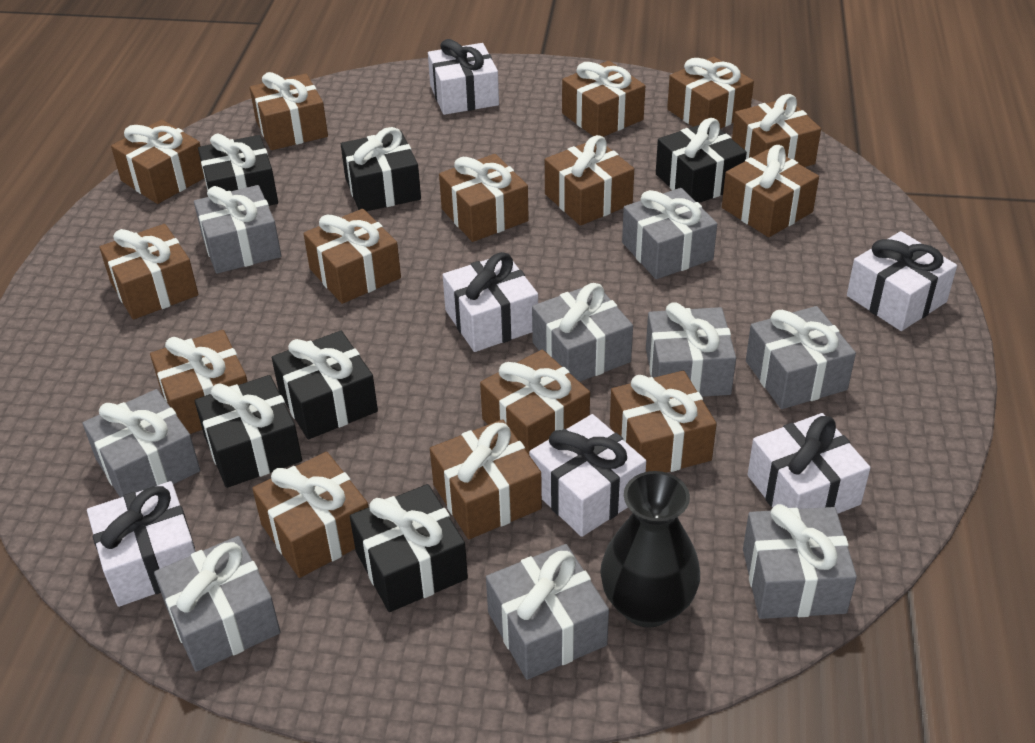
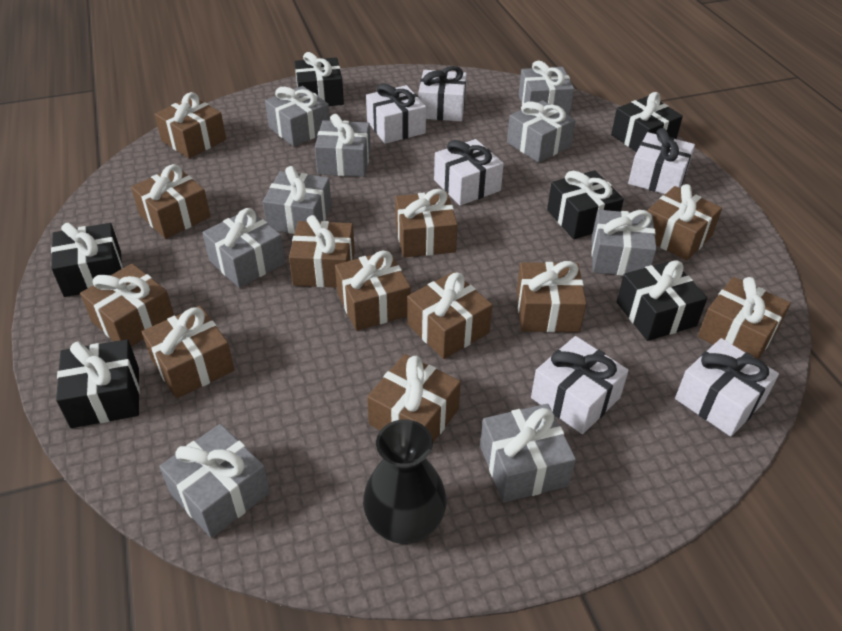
brown gift: [100,224,198,319] [111,120,204,204] [150,330,248,434] [250,72,328,150] [252,452,368,578] [304,209,401,304] [430,419,542,539] [439,154,529,242] [480,350,590,454] [545,135,634,226] [562,61,645,137] [610,370,716,473] [667,57,754,129] [722,145,819,237] [732,94,821,167] = 15 -> [80,264,174,347] [131,164,211,239] [142,306,235,399] [155,92,226,158] [289,215,355,288] [335,251,411,331] [367,354,461,442] [395,189,458,258] [407,272,492,359] [516,261,587,332] [647,184,722,261] [698,277,791,359] = 12

